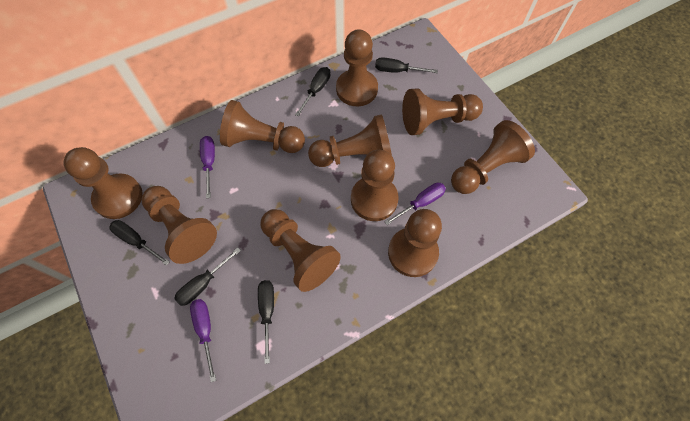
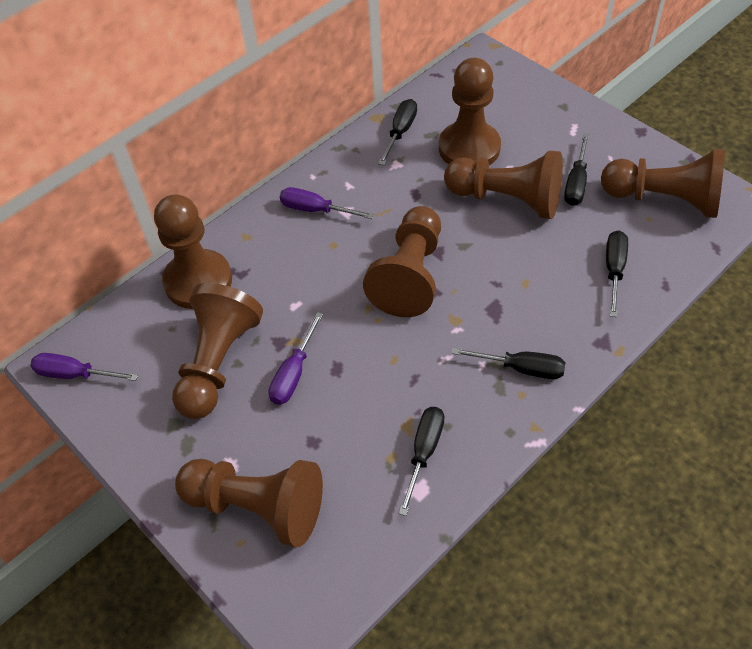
brown pawn: [63,147,143,219] [141,186,217,264] [220,100,305,153] [260,209,341,292] [308,114,392,167] [336,29,378,106] [351,150,399,221] [388,209,442,277] [402,88,483,135] [451,120,535,194] = 10 -> [154,194,232,309] [172,283,263,419] [175,459,323,547] [363,206,441,317] [439,58,501,165] [444,151,563,219] [601,149,725,218] = 7

